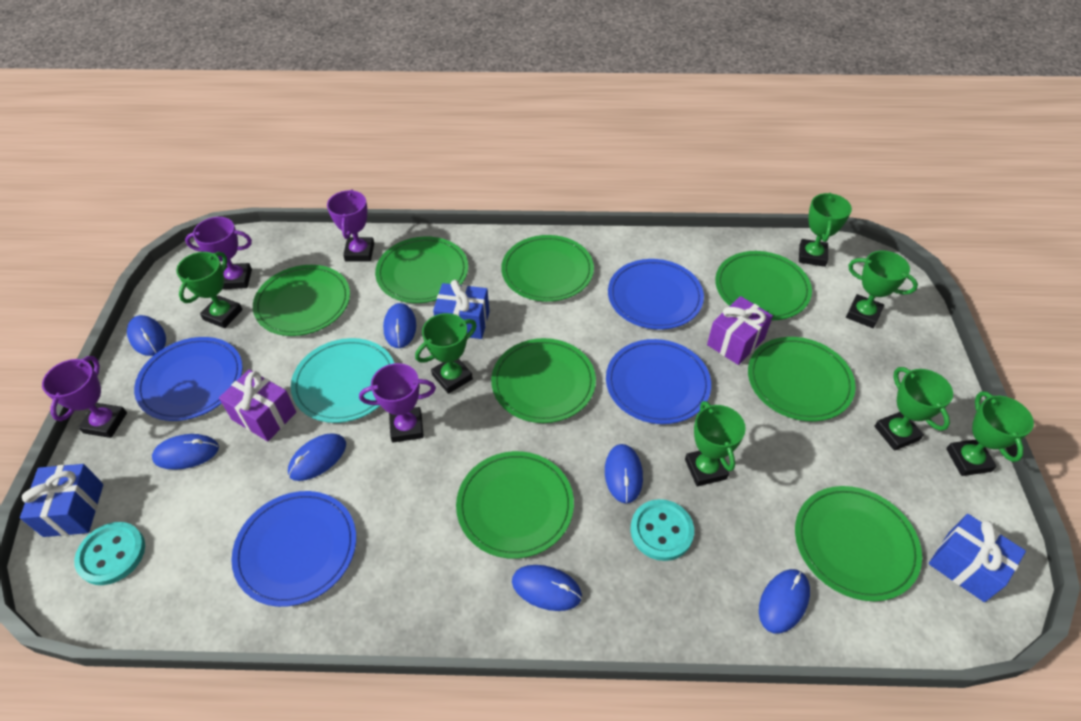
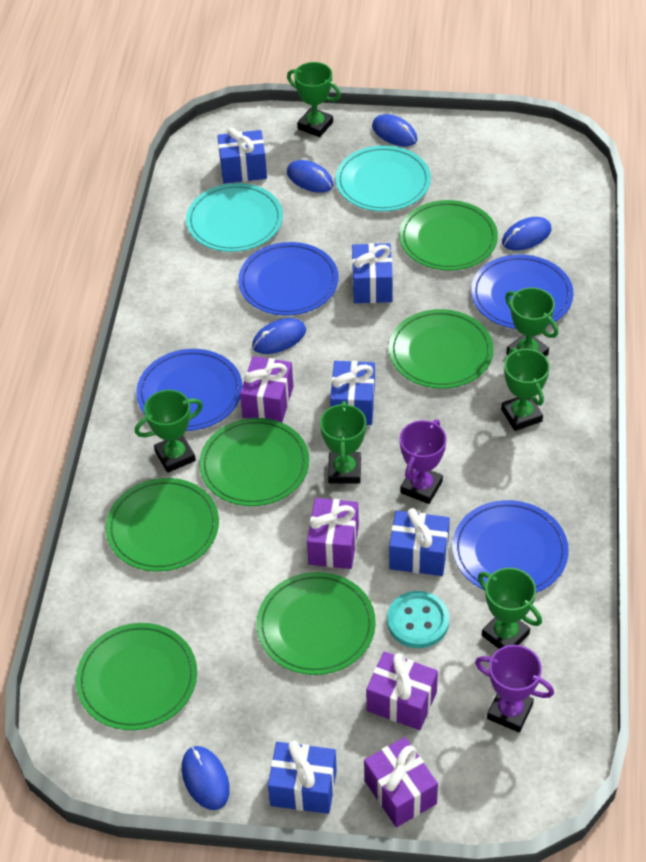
blue gift: [20,464,103,537] [433,280,490,339] [929,514,1026,602] = 3 -> [217,128,267,184] [268,741,337,814] [330,361,375,425] [352,243,393,303] [389,508,450,576] = 5
blue mouse: [127,315,166,356] [152,434,219,470] [288,433,346,481] [383,303,416,348] [512,565,582,611] [605,444,643,504] [759,569,810,634] = 7 -> [182,746,230,810] [252,318,306,354] [287,160,334,193] [372,114,417,147] [502,217,551,251] = 5
green plate: [253,265,350,336] [375,236,468,303] [456,451,574,559] [491,338,596,423] [501,235,594,302] [715,251,812,320] [748,337,856,421] [795,486,922,601] = 8 -> [76,623,197,730] [106,478,219,572] [199,418,309,506] [257,572,376,675] [389,309,494,389] [399,200,498,271] = 6
green trophy: [176,252,243,328] [415,313,477,394] [685,401,746,486] [799,193,852,267] [846,251,918,328] [874,367,953,451] [946,391,1034,476] = 7 -> [135,390,203,473] [287,62,341,137] [320,401,366,484] [478,568,542,649] [501,348,550,431] [505,288,558,357] = 6
purple gift: [219,370,296,441] [707,296,773,365] = 2 -> [240,356,293,423] [307,498,359,569] [364,737,438,827] [366,652,438,730] = 4
purple trophy: [42,356,127,438] [185,217,252,289] [327,189,374,261] [359,363,436,442] = 4 -> [400,419,447,504] [475,645,554,732] = 2
turquoise button: [74,522,145,585] [631,499,694,561] = 2 -> [387,591,449,648] = 1
turquoise plate: [291,338,394,423] = 1 -> [186,183,283,252] [336,145,431,211] = 2

